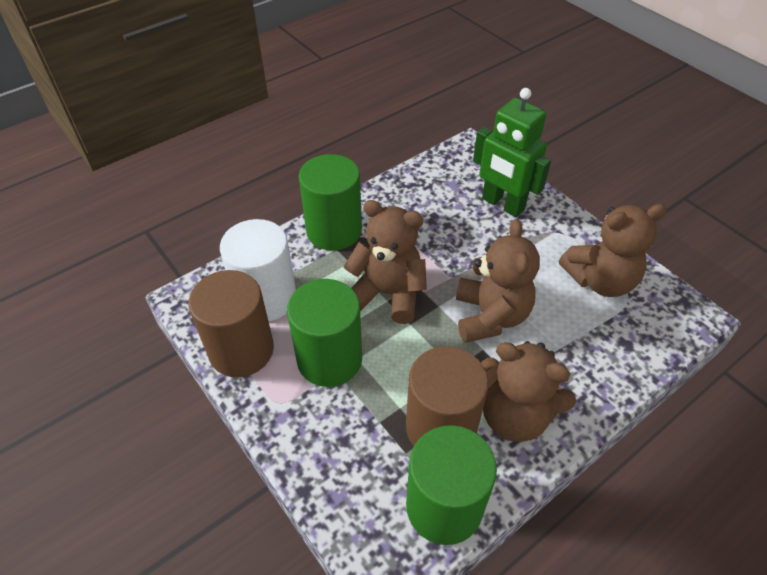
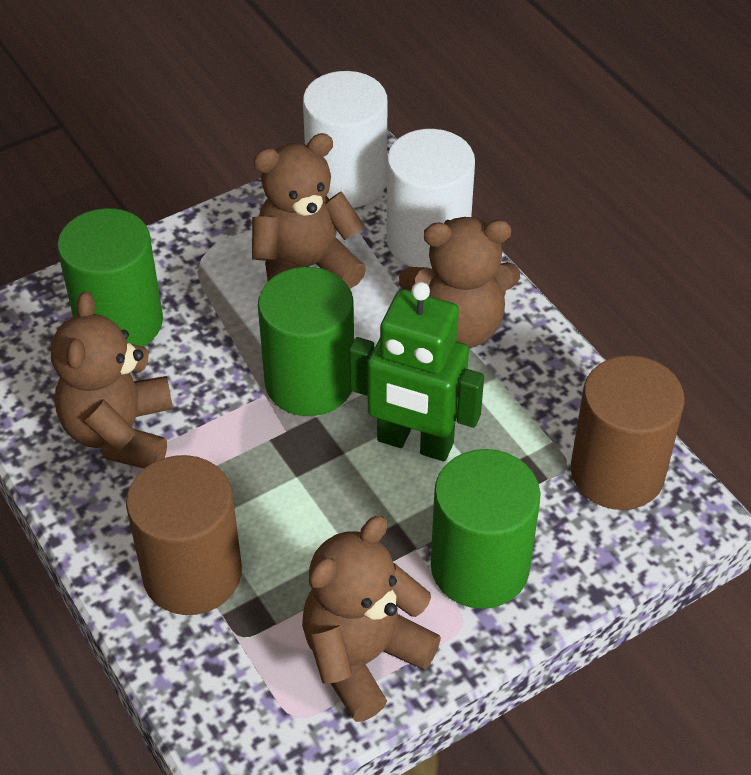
white cylinder: [220,219,296,321] = 1 -> [303,71,387,208] [386,129,475,269] = 2

